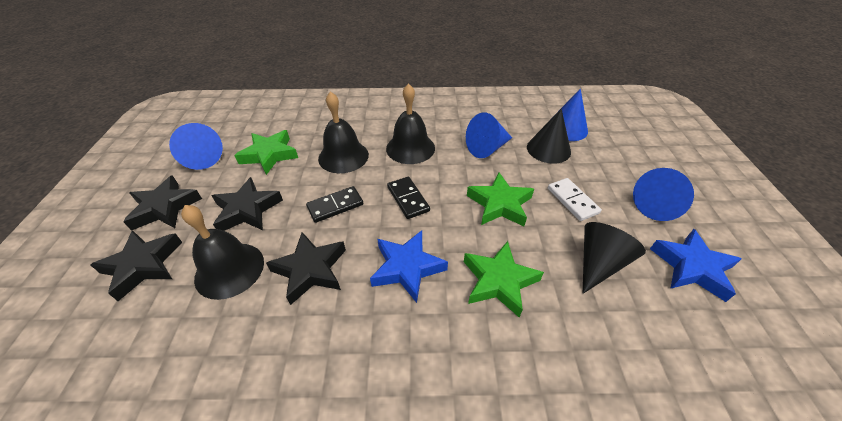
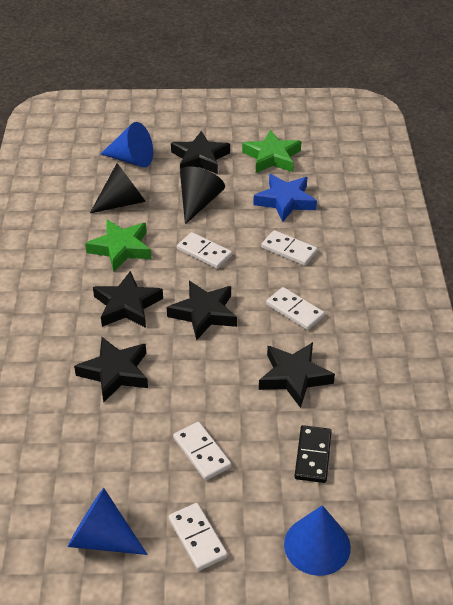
black bell: [181,205,264,300] [318,91,369,173] [386,83,435,164] = 3 -> none = 0
black domino: [306,186,364,223] [387,177,430,219] = 2 -> [294,425,332,483] = 1
black star: [91,231,182,301] [123,175,202,231] [211,177,283,231] [266,232,346,305] = 4 -> [74,337,148,403] [93,271,163,328] [167,281,237,340] [171,131,230,174] [259,342,335,408] = 5
blue cone: [169,123,223,170] [466,112,512,158] [547,89,588,141] [633,168,694,221] = 4 -> [67,488,148,555] [101,122,153,167] [284,505,351,576] = 3
blue star: [370,230,448,303] [650,229,742,302] = 2 -> [253,174,317,222] = 1
green star: [234,130,298,175] [464,241,544,318] [467,172,534,226] = 3 -> [85,219,152,272] [242,130,301,173] = 2
white domino: [548,178,602,221] = 1 -> [169,503,228,571] [173,422,231,480] [177,232,232,269] [261,230,318,266] [266,287,325,330] = 5

